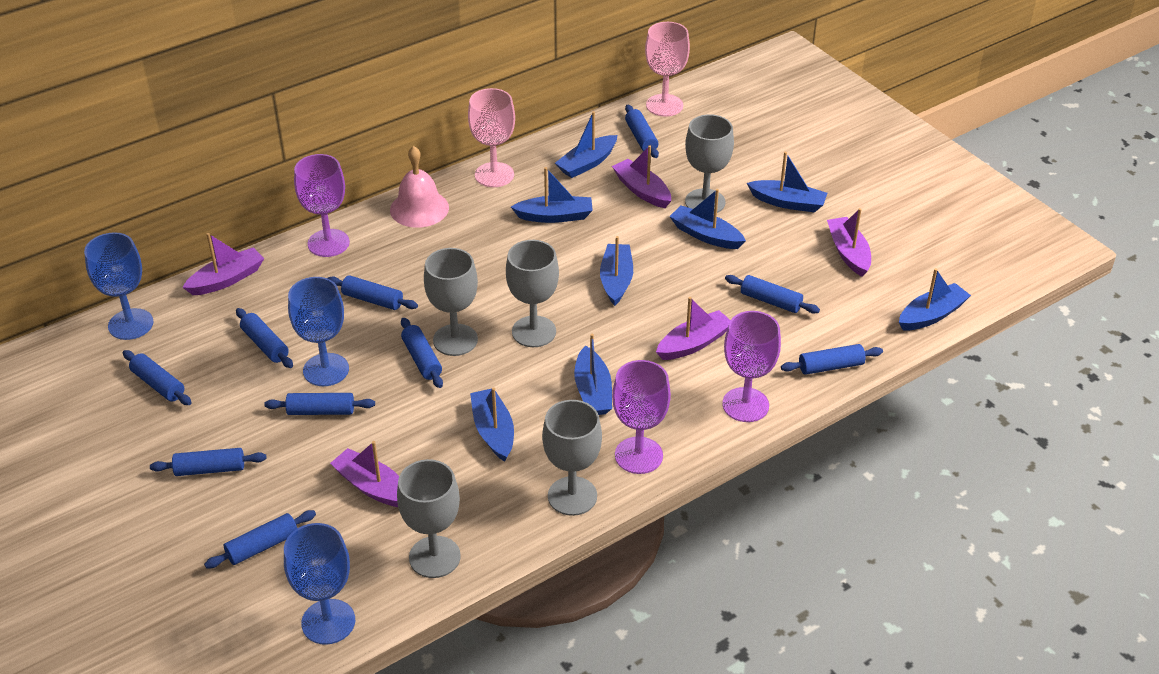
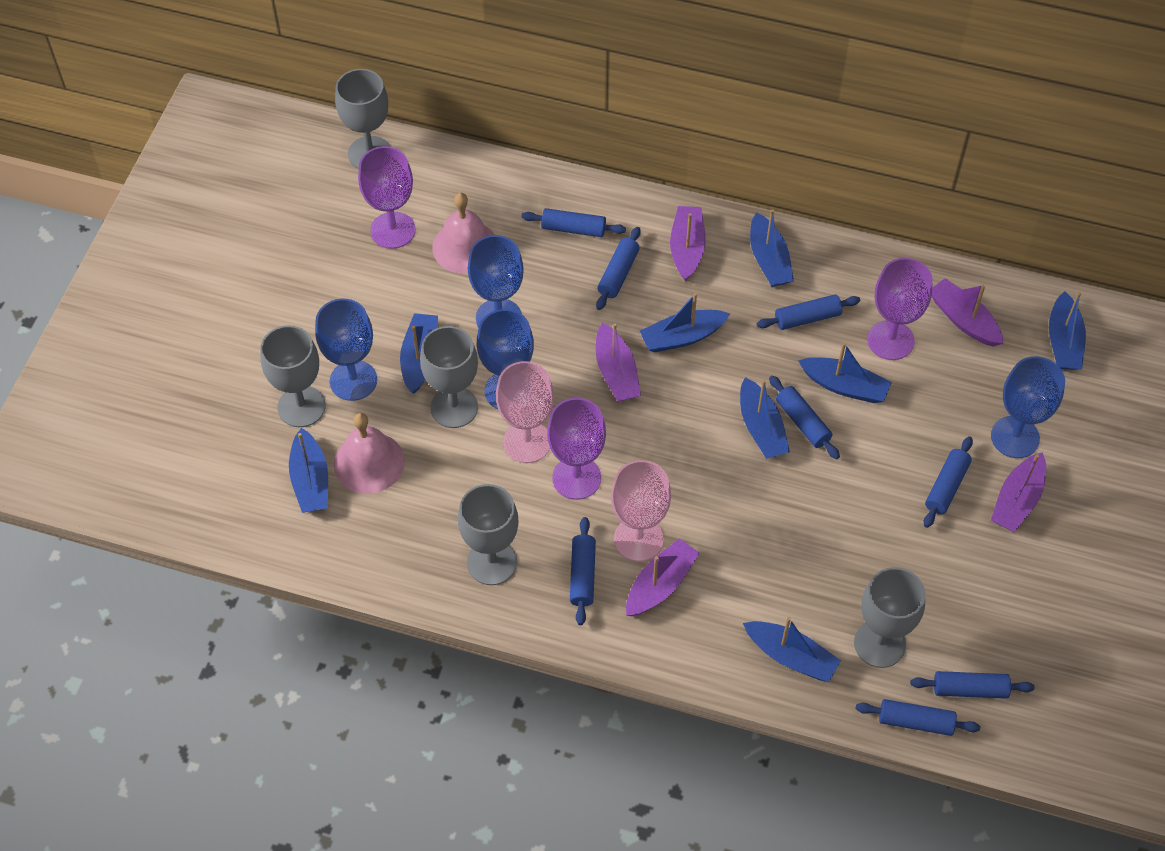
blue goblet: [84,232,154,340] [284,523,355,645] [288,277,349,386] = 3 -> [315,299,377,401] [468,235,524,328] [477,309,534,409] [991,356,1065,458] = 4
blue rolling pin: [123,350,192,405] [150,448,267,476] [204,510,316,568] [236,308,293,368] [264,393,375,415] [327,275,418,310] [401,318,443,388] [625,105,659,158] [725,275,820,314] [781,344,883,375] = 10 -> [522,208,626,237] [570,517,596,625] [596,227,641,310] [757,294,860,330] [769,375,840,459] [856,699,980,736] [910,671,1034,699] [924,436,973,528] = 8
pink bell: [390,146,449,228] = 1 -> [334,413,405,494] [432,193,494,274] = 2

